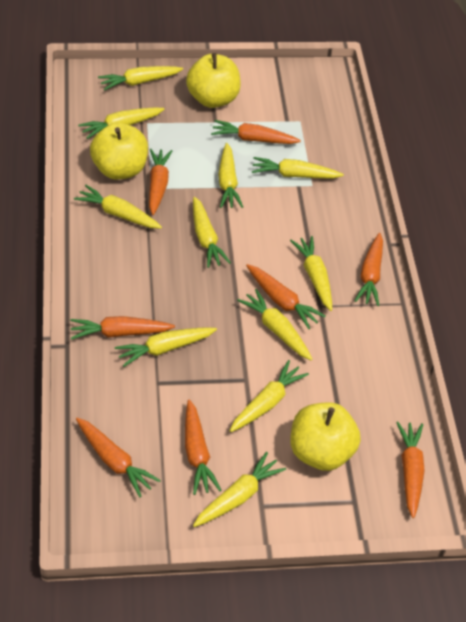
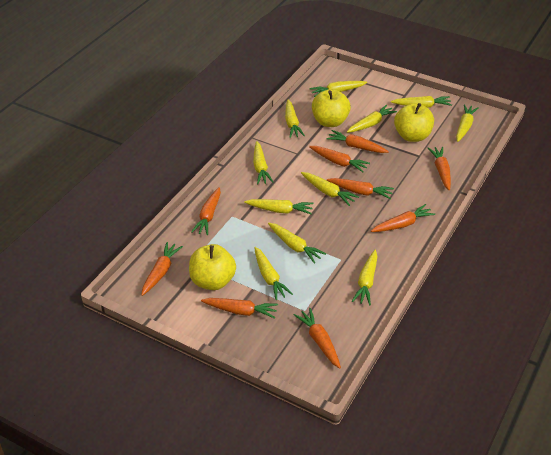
orange carrot: [70,316,175,340] [76,418,161,497] [149,149,172,215] [185,399,221,495] [211,120,301,144] [246,264,326,329] [355,233,383,306] [396,421,425,518] = 8 -> [141,242,183,296] [191,187,221,235] [201,298,278,319] [294,308,341,369] [309,146,370,172] [326,130,389,153] [327,178,394,199] [371,204,435,232] [428,147,451,191] = 9

